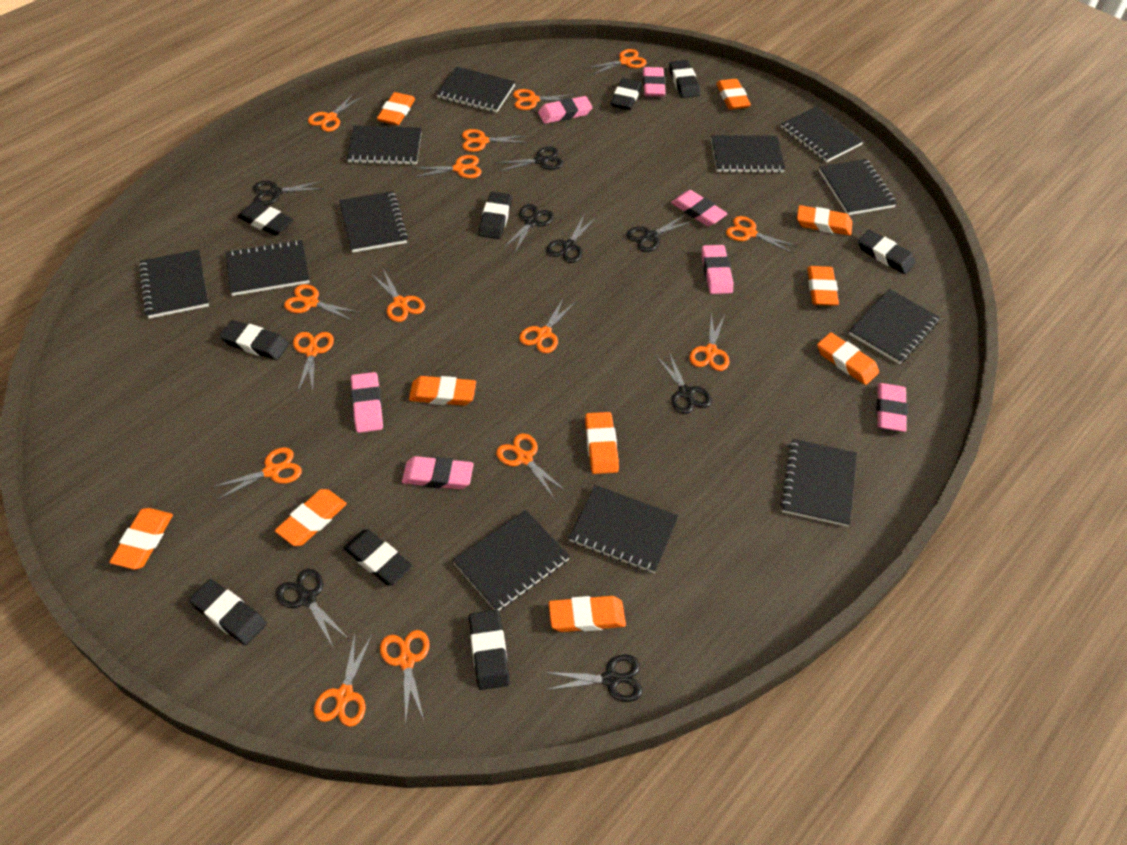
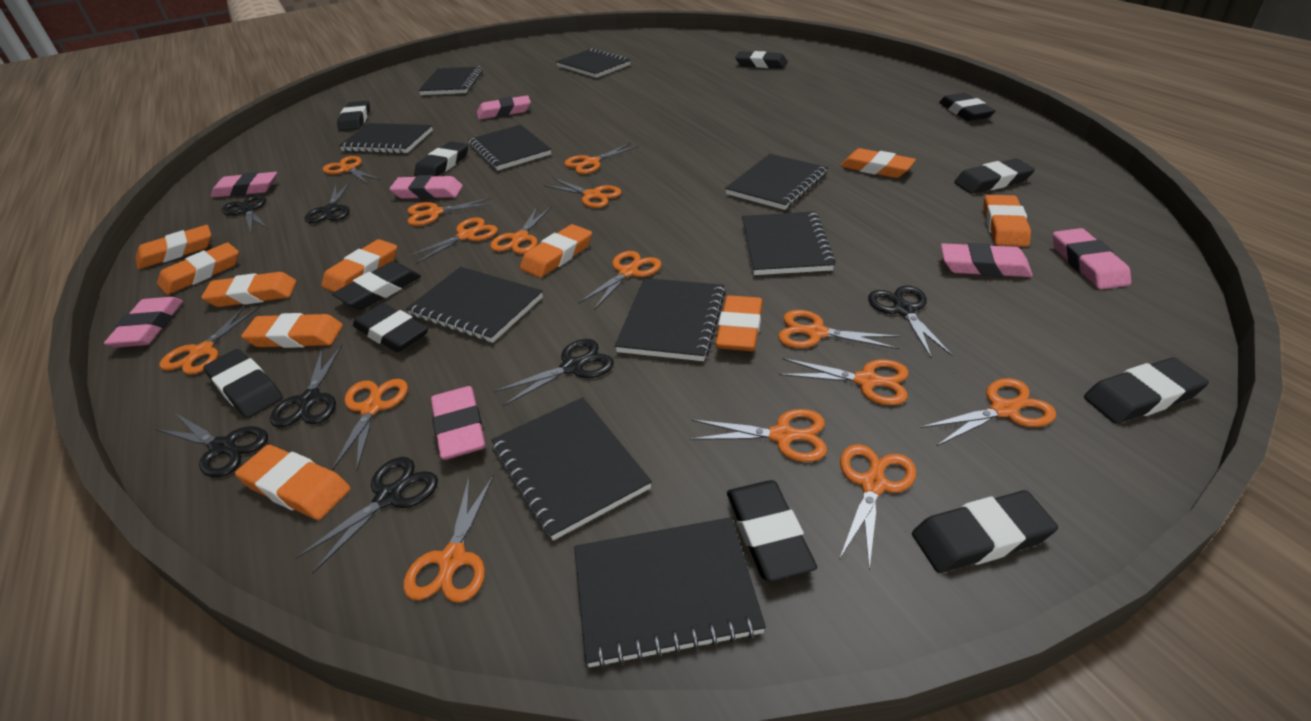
black eraser: [189,579,266,645] [220,320,289,360] [238,201,294,236] [343,529,413,585] [469,610,510,690] [479,192,512,239] [611,78,642,110] [669,60,700,98] [858,230,916,274] = 9 -> [203,349,283,418] [332,261,421,310] [337,101,370,131] [353,303,428,352] [414,141,468,177] [727,480,817,582] [735,51,788,68] [912,490,1058,573] [939,93,995,121] [954,158,1035,194] [1084,358,1209,424] = 11
black notebook: [139,250,209,318] [226,240,310,296] [339,191,408,253] [347,125,422,165] [436,67,515,113] [453,510,570,611] [569,485,679,573] [711,135,785,173] [780,439,857,527] [781,106,863,162] [819,159,897,215] [849,289,940,364] = 12 -> [339,123,433,154] [406,267,543,343] [418,66,483,95] [468,125,551,170] [491,397,652,540] [556,48,631,78] [574,517,766,668] [615,278,726,361] [725,154,828,210] [742,211,836,275] = 10
black scissors: [253,181,324,205] [276,569,349,649] [495,147,564,172] [503,204,554,252] [544,654,643,702] [546,215,596,263] [626,215,693,252] [656,352,712,414] = 8 -> [156,413,268,477] [222,195,268,232] [270,345,342,428] [295,457,438,574] [305,182,350,223] [493,339,614,406] [868,285,953,358] = 7

